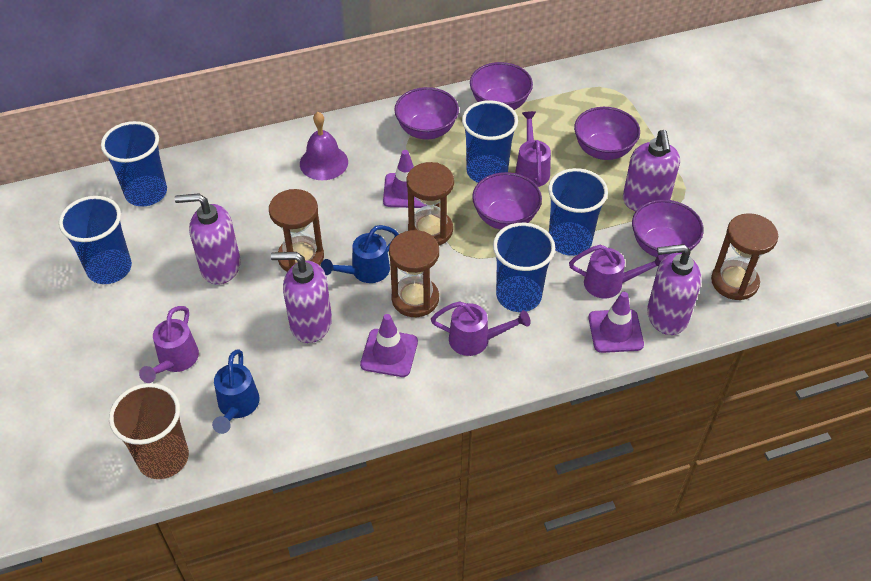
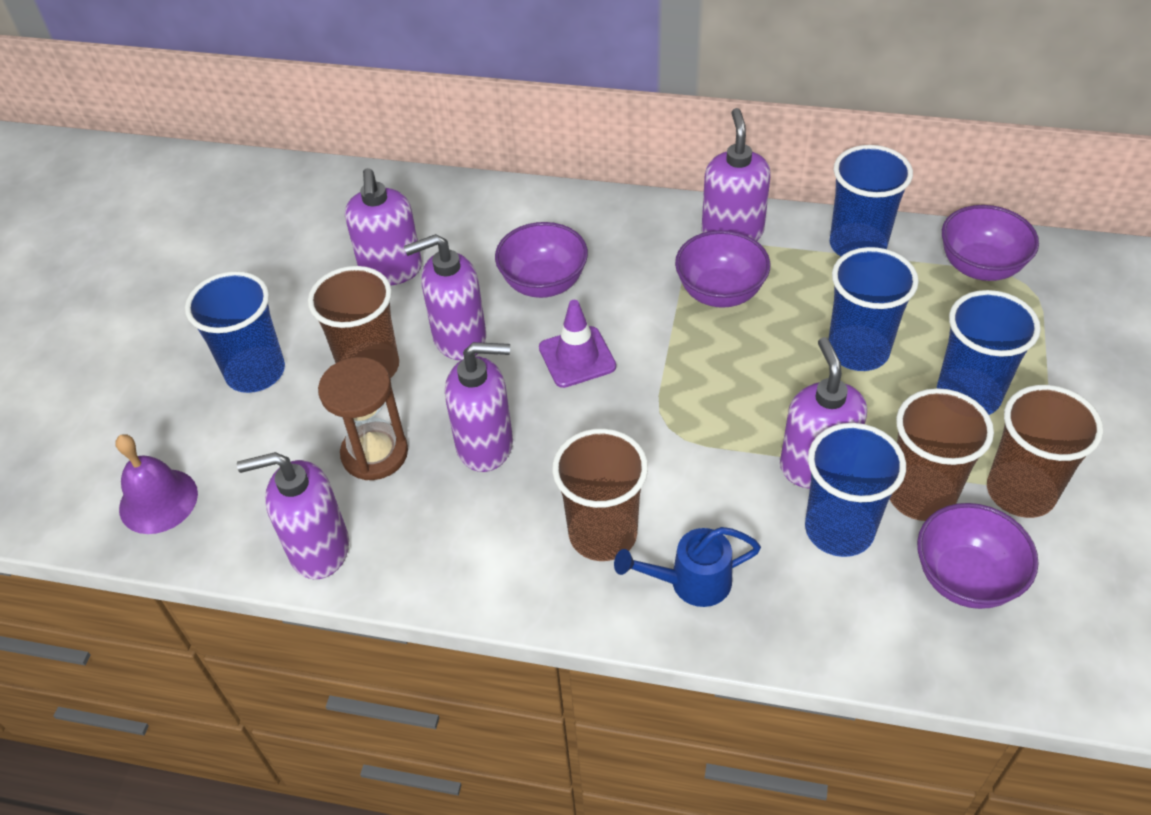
blue watering can: [212,349,260,434] [321,225,399,283] = 2 -> [614,527,761,607] = 1
brown cup: [109,383,189,479] = 1 -> [308,266,399,378] [552,428,648,561] [890,388,994,521] [987,385,1103,518] = 4
brown hourglass: [269,189,324,272] [389,230,439,317] [406,162,454,246] [711,213,778,300] = 4 -> [318,357,408,480] = 1
purple bowl: [394,87,459,140] [470,62,533,110] [472,172,542,230] [574,107,640,160] [632,199,704,257] = 5 -> [495,222,588,298] [675,230,770,308] [917,503,1039,609] [942,205,1039,281] = 4
purple soap dispenser: [175,193,241,285] [271,252,332,343] [623,130,680,211] [647,244,701,335] = 4 -> [237,452,349,579] [345,168,422,285] [404,234,486,360] [445,342,513,472] [702,108,771,241] [780,337,867,489] = 6
purple traffic cone: [360,314,418,377] [383,150,427,208] [589,292,644,353] = 3 -> [539,300,616,388] = 1
purple watering can: [139,306,199,383] [431,301,531,356] [515,111,551,187] [569,245,665,298] = 4 -> none = 0

